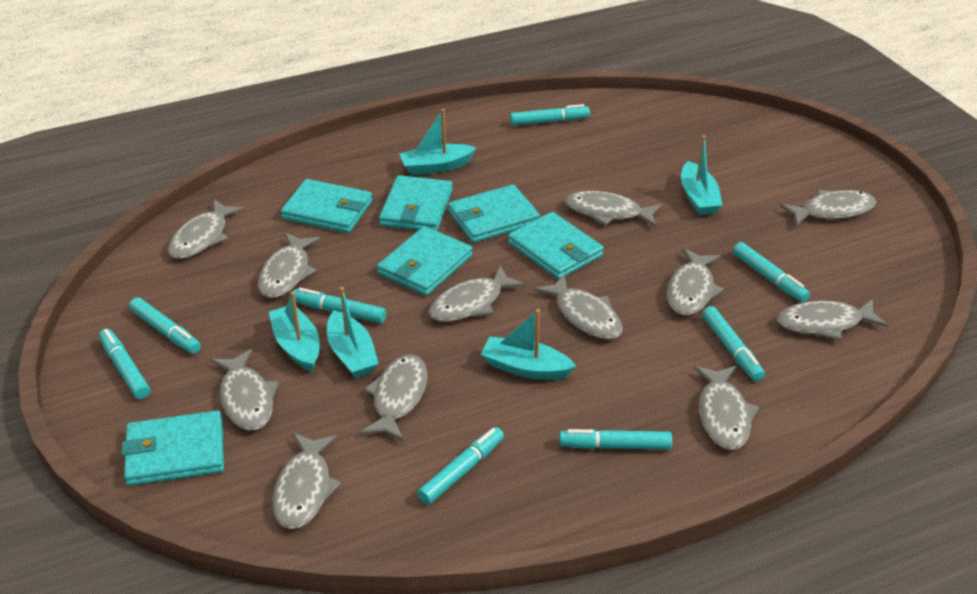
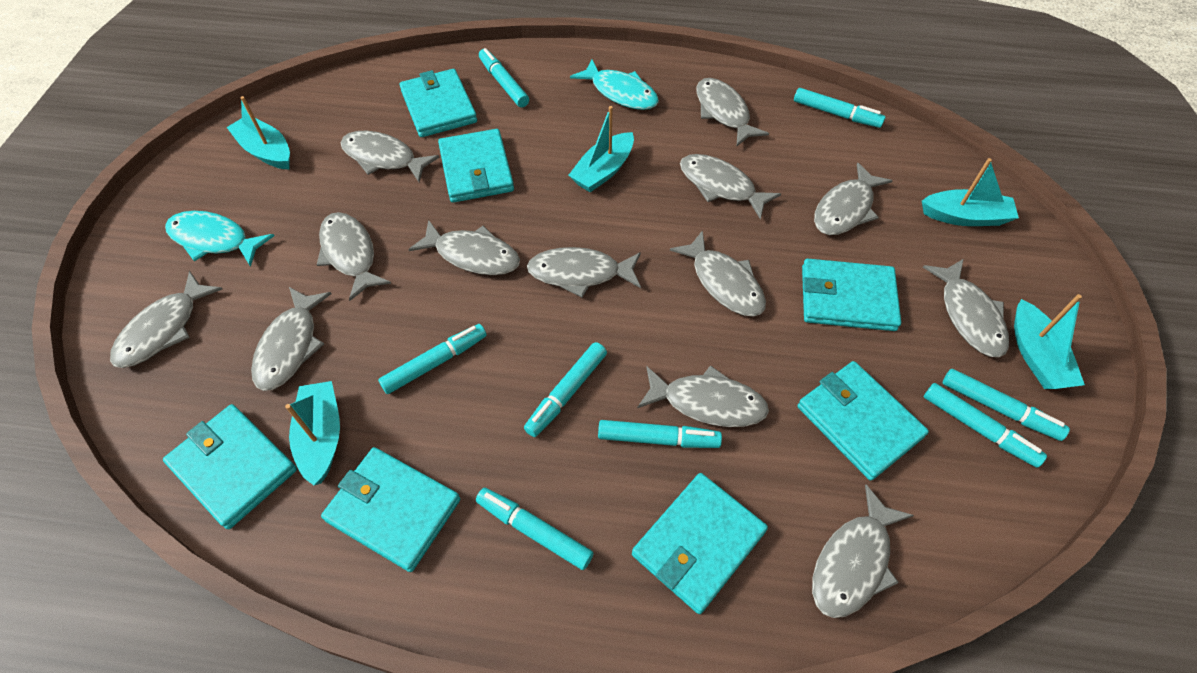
grey fish: [168,199,245,259] [211,349,279,431] [258,232,320,298] [272,433,341,529] [360,354,427,441] [429,265,526,322] [534,274,623,339] [565,191,662,227] [667,248,724,315] [694,366,759,450] [777,299,888,340] [780,190,876,227] = 12 -> [110,271,222,368] [251,287,332,391] [317,212,391,301] [340,131,439,182] [408,220,520,275] [527,247,641,297] [637,365,769,427] [670,230,766,316] [680,154,781,219] [696,78,769,147] [812,485,914,618] [814,163,892,235] [923,259,1009,357] = 13
turquoise fish: none = 0 -> [165,211,274,267] [570,59,659,110] = 2
turquoise wallet: [122,410,224,486] [281,179,372,233] [377,226,473,296] [379,175,453,231] [448,184,540,243] [508,212,604,279] = 6 -> [163,404,297,529] [321,447,460,572] [399,69,477,137] [438,129,514,203] [632,473,768,614] [797,361,929,481] [802,259,901,331] = 7

